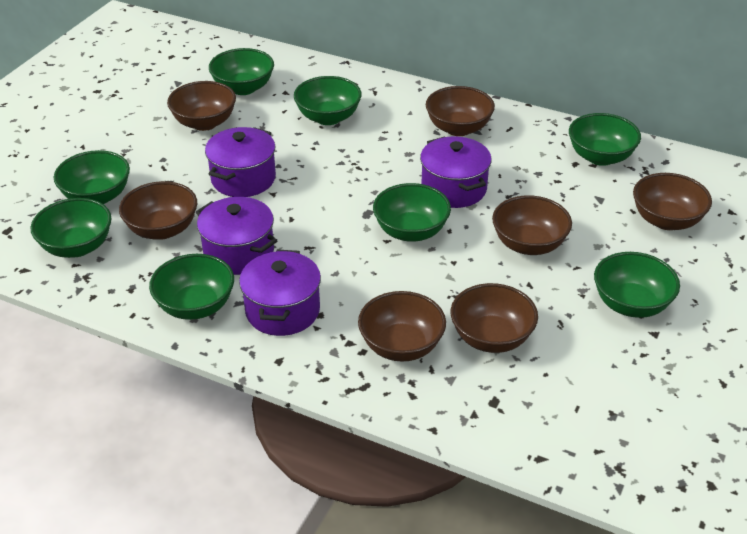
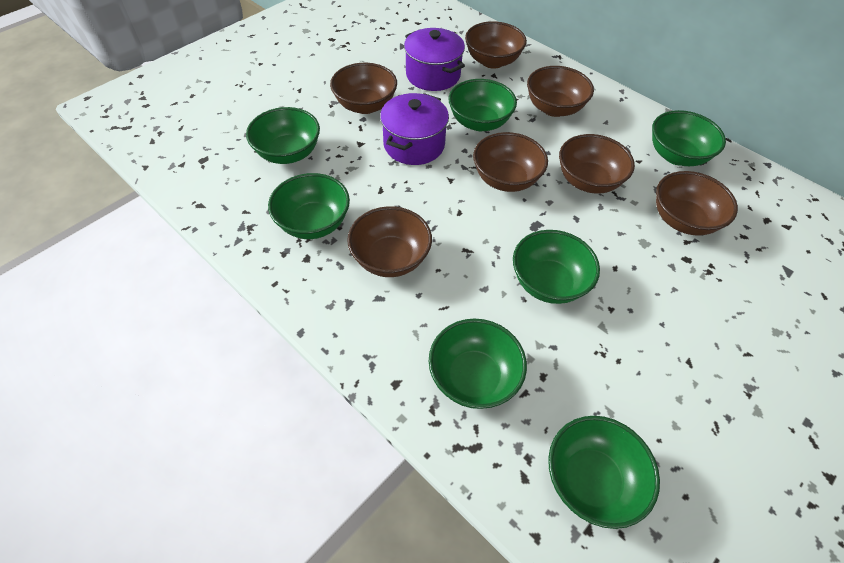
green bowl: [31,198,111,258] [54,150,130,204] [149,254,234,320] [209,48,274,95] [294,76,362,125] [373,183,451,242] [569,113,641,166] [594,252,680,318] = 8 -> [246,107,320,164] [268,173,350,239] [429,319,527,409] [448,79,517,131] [513,230,600,304] [548,416,660,529] [652,110,726,166] = 7
purple pot: [196,197,278,275] [205,127,276,197] [239,249,321,336] [420,136,492,208] = 4 -> [380,93,449,165] [404,28,465,91] = 2

